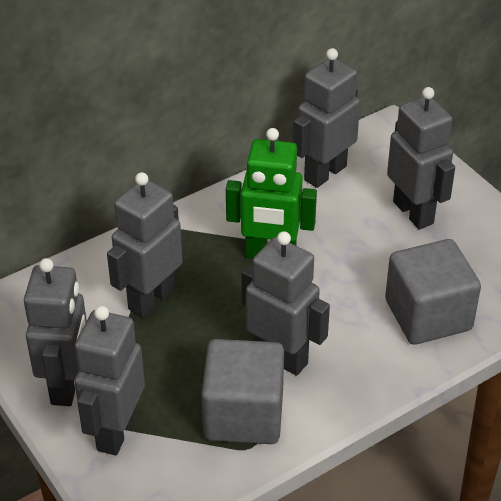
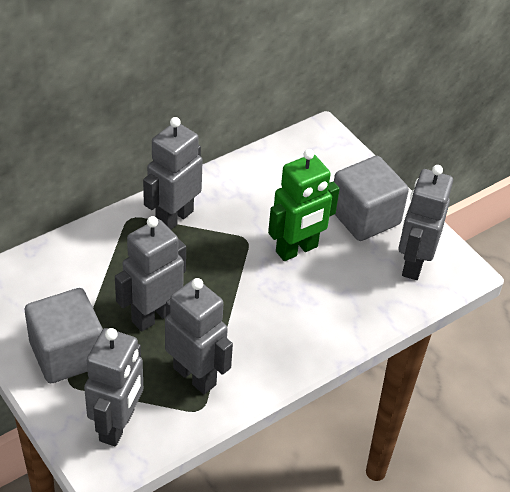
grey robot: [24,258,87,406] [74,306,145,455] [107,172,182,318] [242,231,330,376] [293,48,360,188] [387,87,455,230] = 6 -> [84,328,143,446] [115,216,186,332] [143,117,203,230] [165,278,233,394] [398,165,453,280] = 5

